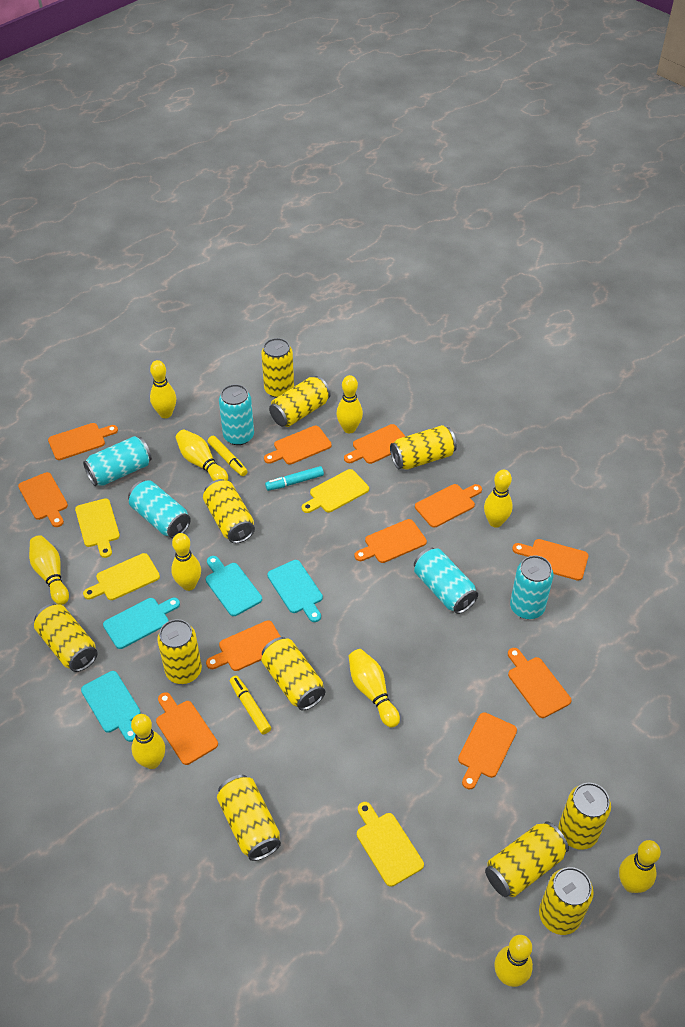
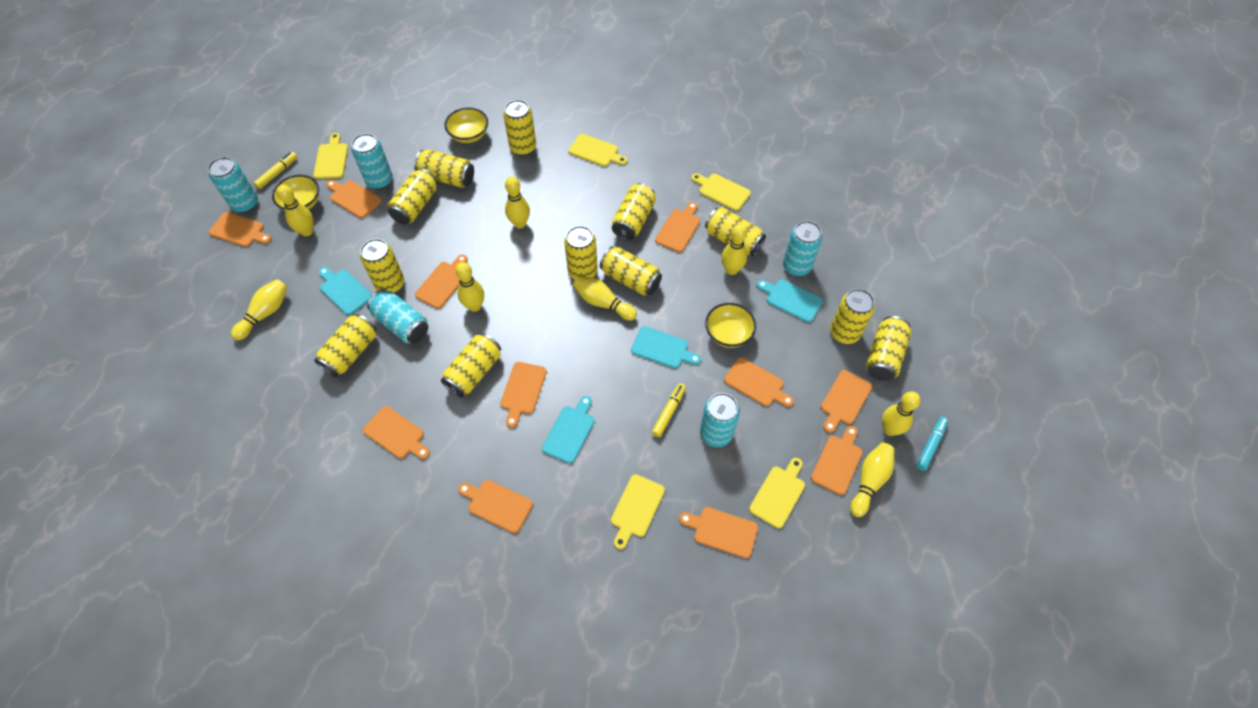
yellow bowl: none = 0 -> [272,175,319,211] [444,107,488,143] [705,303,756,348] = 3
yellow bowling pin: [29,535,69,605] [131,714,165,769] [150,360,176,418] [171,533,201,591] [176,429,228,481] [336,375,363,433] [349,649,400,728] [484,469,513,528] [494,935,533,987] [619,840,661,893] = 10 -> [231,279,287,341] [277,184,313,236] [455,262,484,312] [505,176,530,229] [573,275,637,321] [721,224,747,275] [850,443,895,517] [882,391,920,436] = 8
yellow can: [34,604,98,672] [157,619,202,684] [203,479,255,543] [217,775,281,861] [261,338,294,398] [261,637,325,710] [269,376,331,427] [390,425,457,470] [485,821,569,897] [539,867,594,935] [558,783,611,850] = 11 -> [314,314,377,377] [360,239,404,293] [388,168,438,224] [414,149,474,188] [441,333,501,397] [503,100,536,156] [564,226,598,280] [600,246,662,296] [612,183,656,240] [705,207,766,257] [830,289,875,344] [866,316,911,381] = 12
yellow cutting board: [75,498,120,558] [83,553,160,600] [302,469,369,513] [357,802,424,887] = 4 -> [313,133,348,179] [569,134,627,167] [611,474,665,549] [691,173,751,211] [749,458,805,529] = 5

